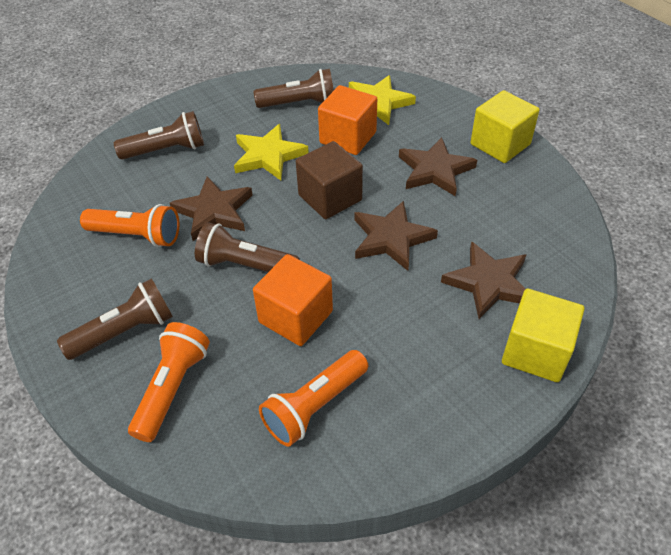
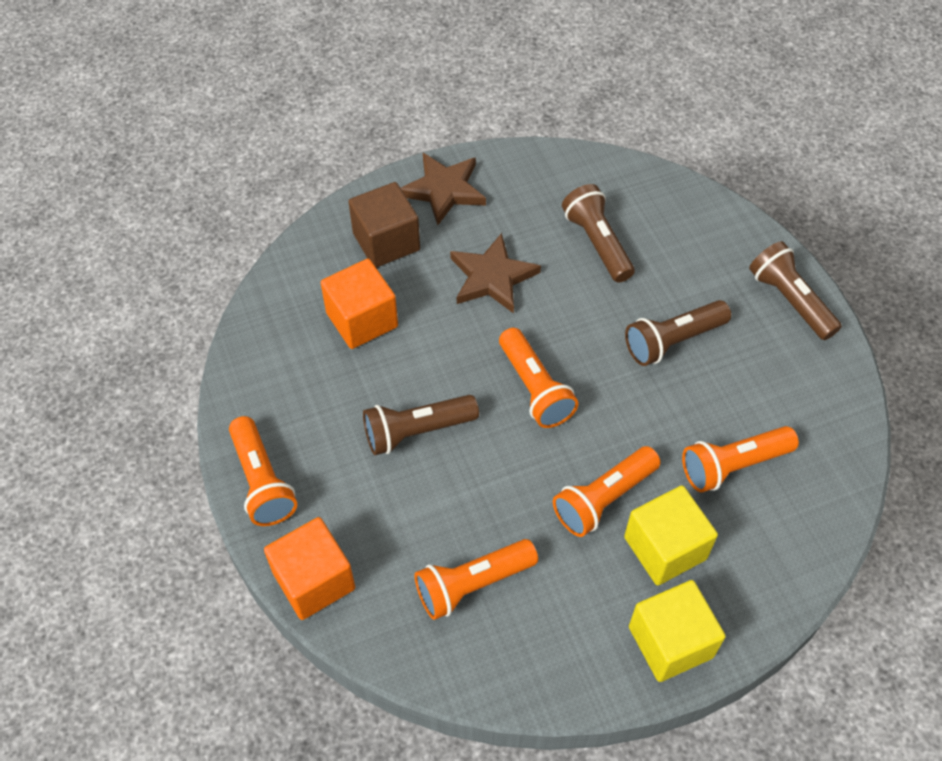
brown star: [170,176,253,241] [355,201,438,271] [399,137,477,197] [441,241,526,319] = 4 -> [401,153,486,225] [450,233,541,314] = 2
orange flashlight: [80,204,180,247] [128,322,210,442] [259,350,368,447] = 3 -> [229,416,297,526] [414,539,538,620] [499,328,579,428] [553,446,661,537] [682,426,799,493] = 5
yellow star: [234,124,309,180] [349,75,416,125] = 2 -> none = 0

